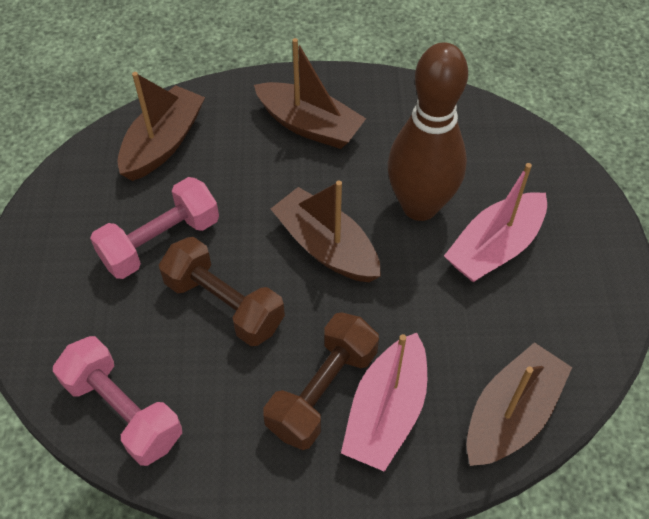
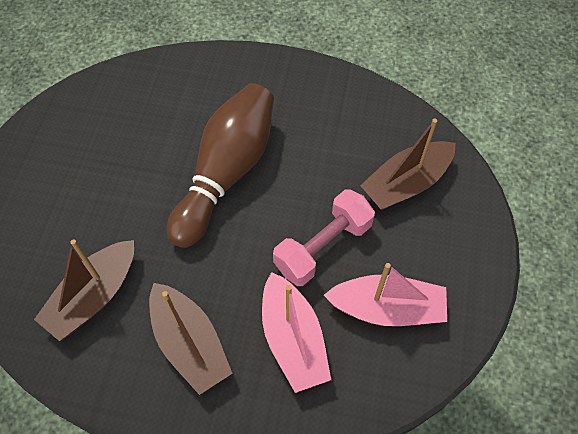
brown boat: [118,72,205,181] [254,38,366,149] [271,180,381,282] [467,342,572,466] = 4 -> [34,239,134,341] [149,283,233,395] [360,119,456,210] = 3
brown dumbbell: [159,237,285,346] [263,312,379,450] = 2 -> none = 0
pink dumbbell: [53,336,182,466] [90,177,219,279] = 2 -> [273,189,375,286] = 1

